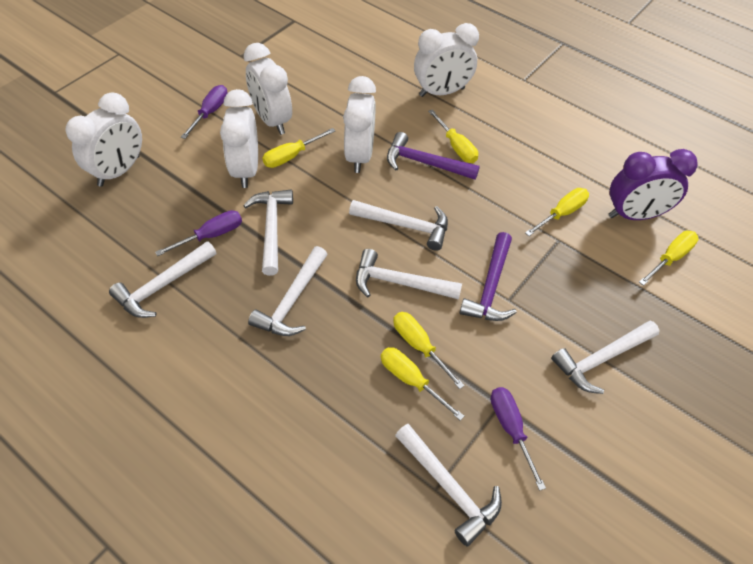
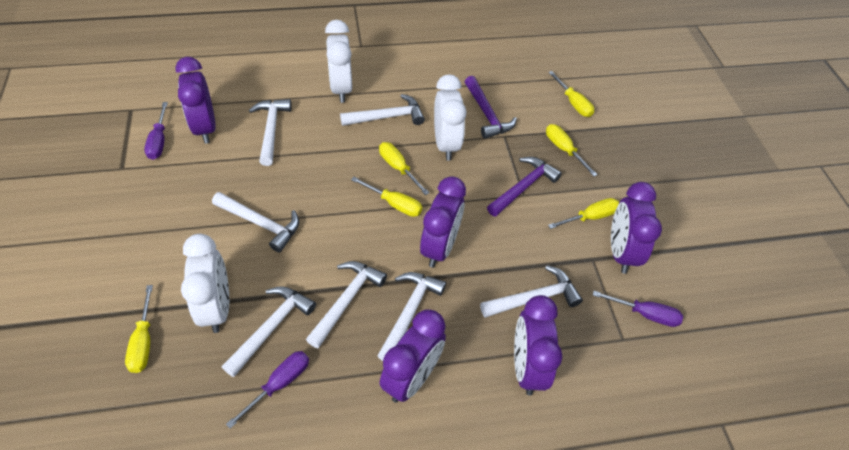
purple clock: [609,149,698,220] = 1 -> [175,57,216,144] [380,309,446,403] [420,176,466,268] [514,295,562,396] [611,182,662,274] = 5
white clock: [66,92,142,187] [220,89,258,188] [244,43,292,135] [343,76,376,173] [414,23,479,97] = 5 -> [181,234,229,333] [325,20,352,103] [434,75,467,161] = 3

